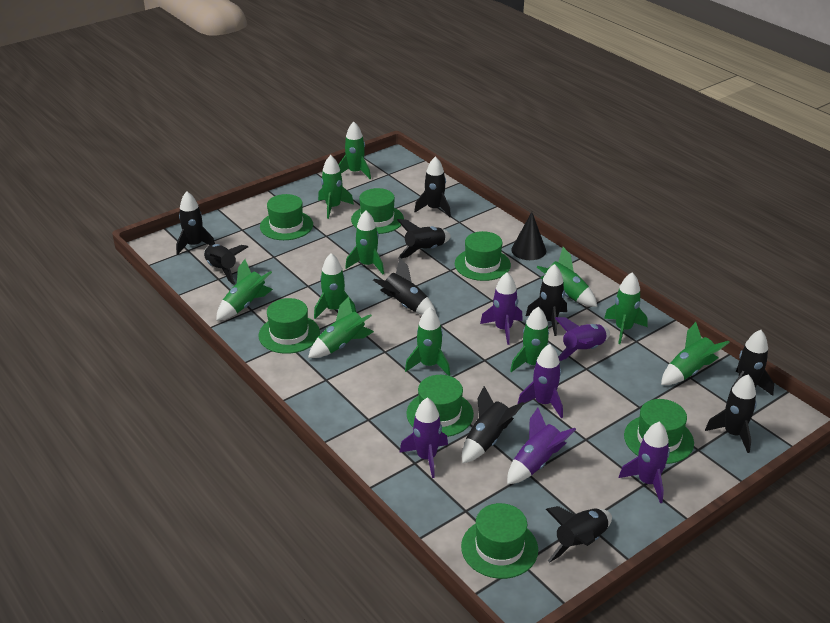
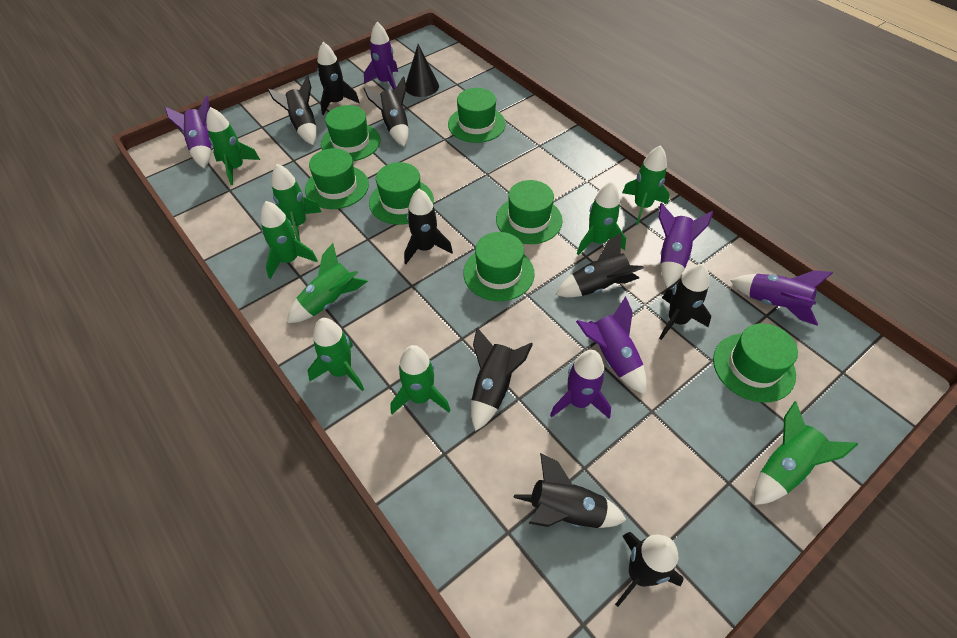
black rocket: [176,191,215,255] [204,244,248,284] [373,257,436,315] [397,219,451,259] [414,156,451,217] [462,386,524,463] [526,264,567,336] [546,506,612,563] [705,374,757,453] [728,330,774,397] = 10 -> [268,76,317,145] [317,42,360,115] [363,76,409,147] [404,189,453,264] [471,328,533,431] [513,453,626,528] [556,232,644,297] [615,532,683,607] [659,264,711,340] = 9
green rocket: [216,259,273,321] [308,297,374,358] [314,253,356,319] [318,155,354,219] [338,122,371,179] [345,210,384,274] [405,307,450,376] [510,306,549,372] [537,247,597,307] [604,272,647,344] [661,322,730,385] = 11 -> [207,107,260,185] [260,201,318,279] [271,164,321,242] [287,243,368,323] [307,318,364,391] [391,345,450,414] [577,182,626,255] [622,145,670,225] [754,401,858,505] = 9

